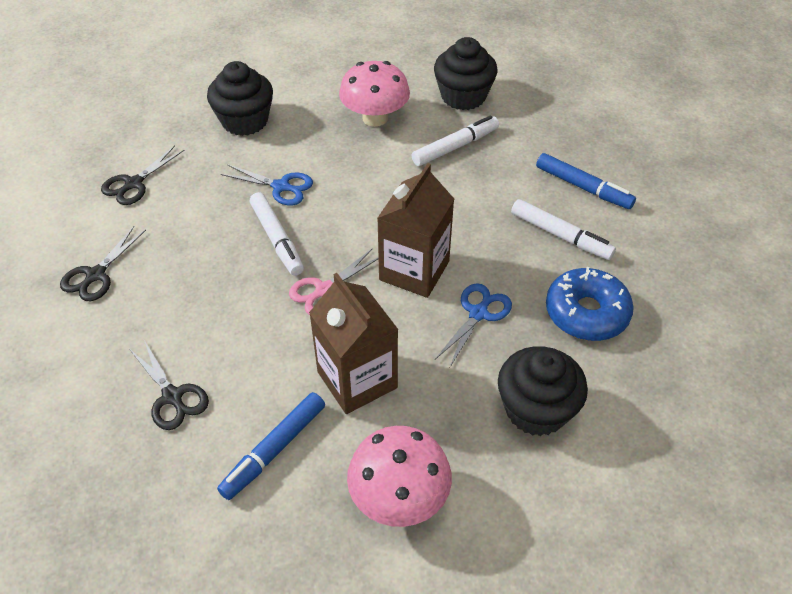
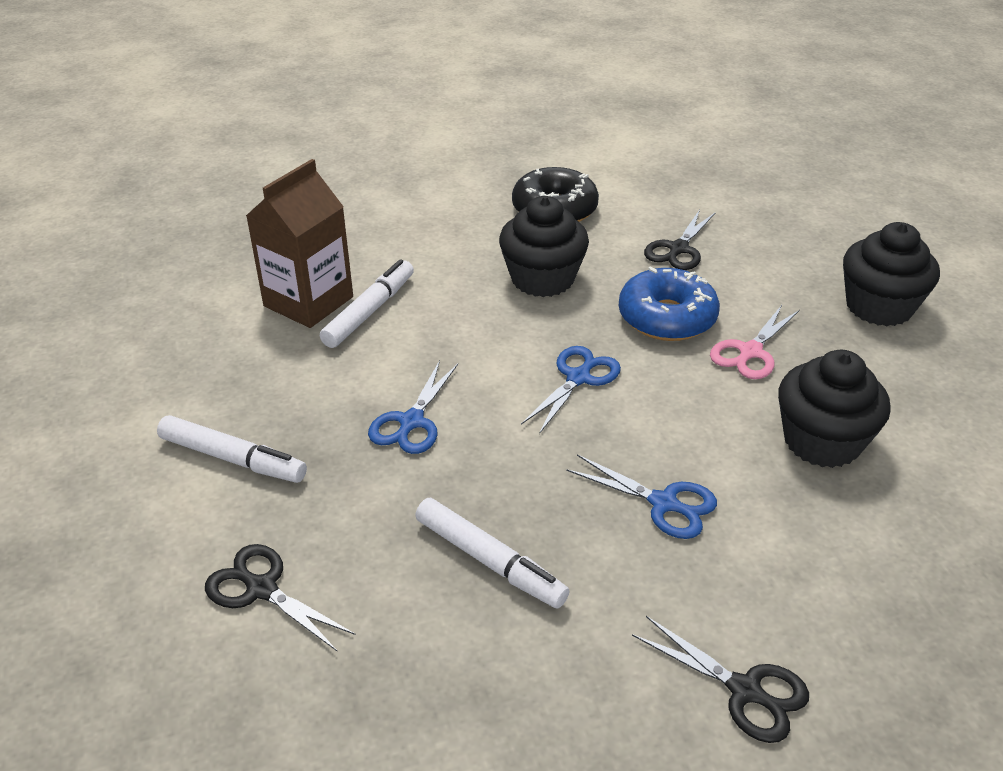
black donut: none = 0 -> [512,167,599,222] = 1
blue marker: [217,392,325,500] [536,153,636,209] = 2 -> none = 0
blue scissors: [221,164,313,206] [435,283,512,367] = 2 -> [368,360,458,454] [521,346,621,434] [566,454,717,539] = 3
brown carton: [309,273,398,414] [377,163,454,298] = 2 -> [246,159,353,328] = 1
pink mushroom: [339,61,410,127] [347,426,452,527] = 2 -> none = 0

